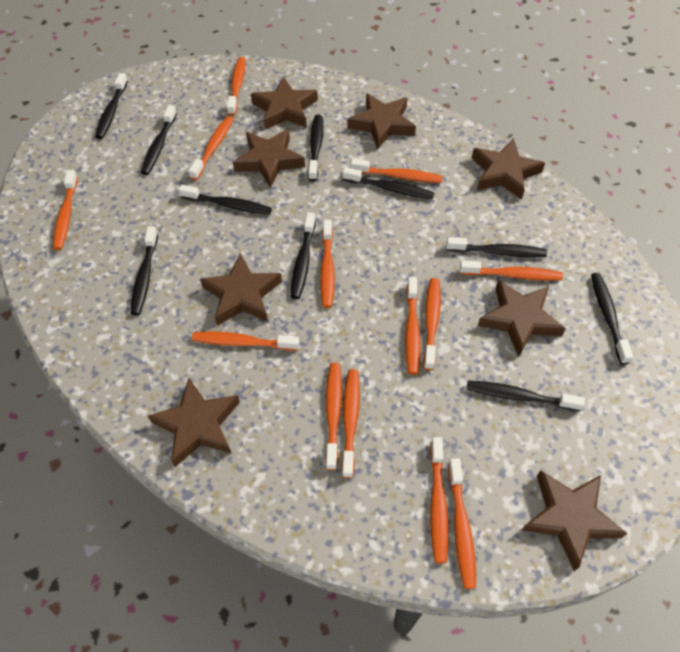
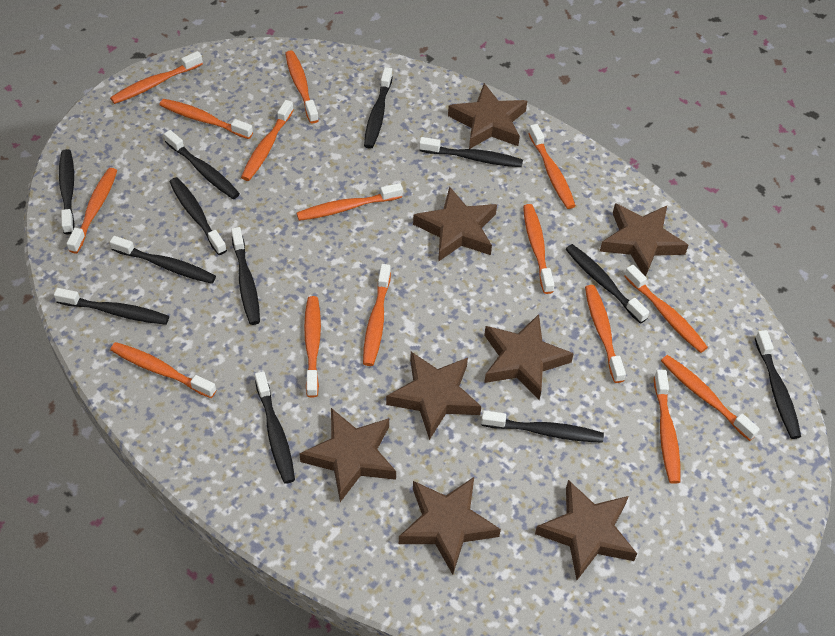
black toothbrush: [95,73,128,139] [130,226,158,315] [141,105,177,175] [179,185,272,215] [291,212,316,299] [308,114,323,181] [343,167,434,199] [446,237,547,257] [467,380,585,411] [591,273,634,365] = 10 -> [54,288,169,325] [59,149,75,235] [110,236,216,284] [164,130,240,199] [169,177,227,255] [231,227,260,325] [255,371,295,484] [364,67,393,149] [419,137,523,167] [481,410,604,443] [566,244,649,324] [755,330,801,439] = 12
orange toothbrush: [53,170,78,250] [189,116,233,180] [192,332,300,351] [227,57,246,116] [320,220,335,308] [325,363,342,470] [342,369,360,478] [351,159,443,183] [405,277,421,375] [423,278,441,370] [430,437,448,563] [448,458,476,589] [460,260,563,281] = 13 -> [67,168,117,254] [110,51,203,104] [110,342,216,398] [160,99,253,139] [241,100,294,181] [285,50,319,123] [297,183,403,221] [304,296,321,397] [363,264,391,366] [523,204,554,294] [528,124,576,209] [585,285,626,383] [624,265,708,353] [654,370,680,484] [661,355,760,441] = 15

